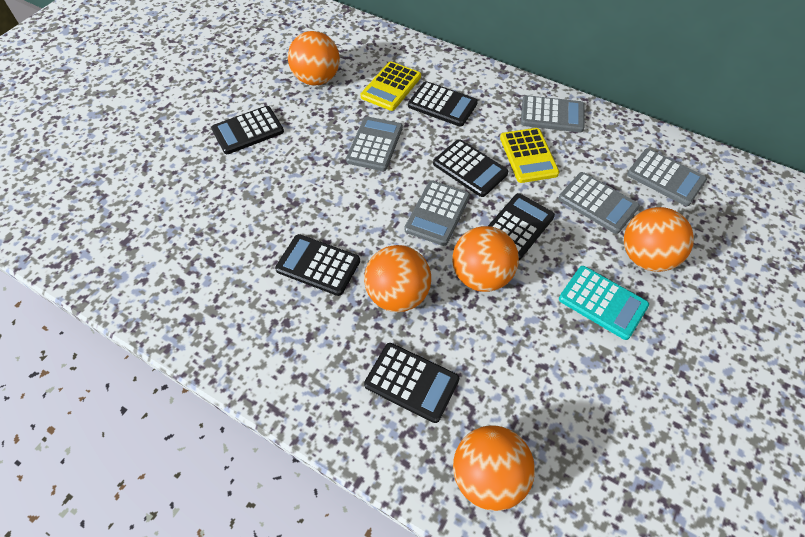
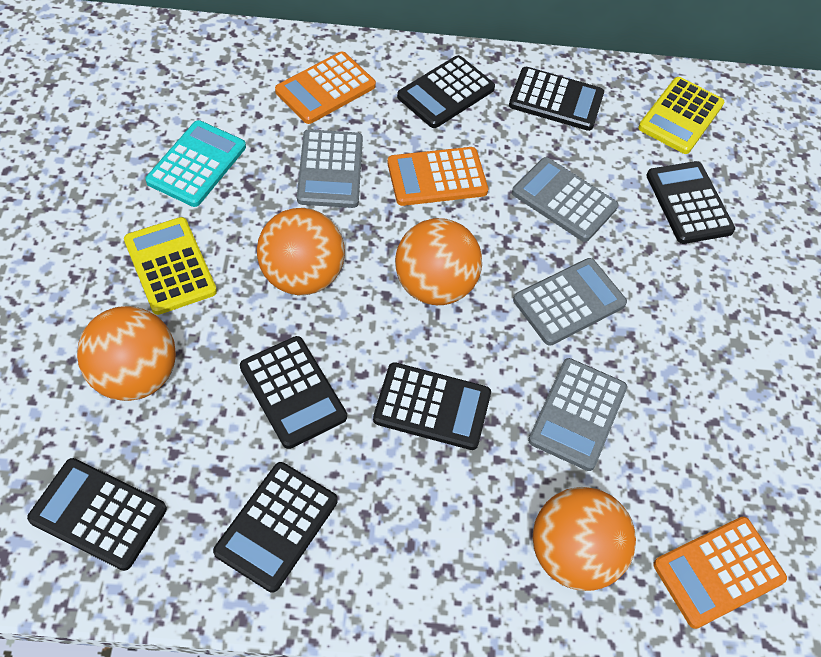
black calculator: [211,106,284,154] [275,234,360,296] [364,343,459,423] [408,81,478,127] [433,139,508,197] [488,193,555,260] = 6 -> [27,458,167,571] [213,462,338,593] [240,336,347,449] [373,362,491,450] [397,55,495,128] [509,67,604,131] [646,161,735,244] = 7
grey calculator: [346,116,403,171] [404,181,470,246] [521,95,585,132] [558,172,640,234] [627,149,707,206] = 5 -> [297,129,363,208] [512,157,618,242] [513,258,627,346] [528,358,627,471] = 4
orange ball: [288,31,340,86] [364,245,431,312] [452,226,519,292] [453,425,535,511] [624,207,694,272] = 5 -> [77,306,176,401] [257,208,345,295] [395,218,482,305] [533,487,636,591] = 4
orange calculator: none = 0 -> [275,51,376,124] [387,147,488,206] [653,517,787,629] = 3

